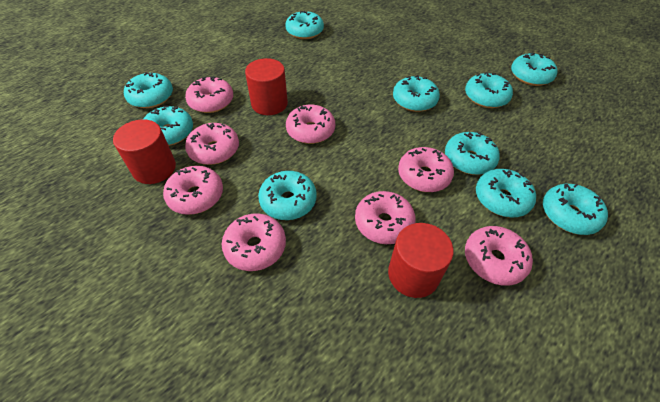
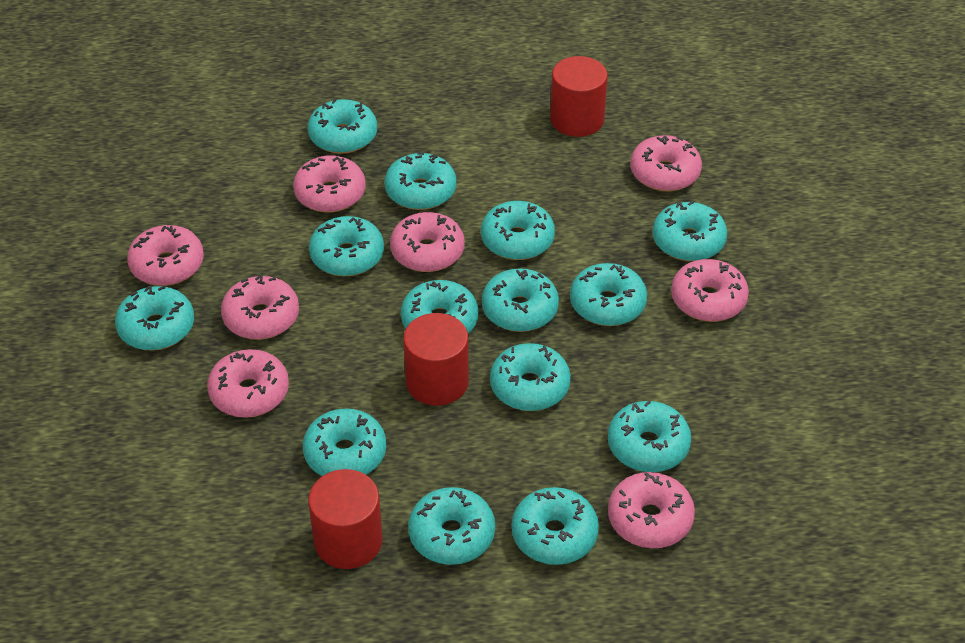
turquoise donut: [124,72,173,108] [143,106,193,146] [258,171,317,220] [285,11,324,39] [393,75,440,112] [445,132,500,175] [465,72,513,108] [476,169,536,217] [511,53,558,86] [543,183,608,235] = 10 -> [115,286,194,351] [303,408,386,476] [308,99,377,154] [309,216,384,276] [385,152,456,210] [401,280,479,333] [408,487,495,565] [481,201,555,260] [482,268,559,332] [490,343,571,411] [512,487,599,565] [570,263,647,326] [608,400,691,472] [653,201,727,261] = 14

